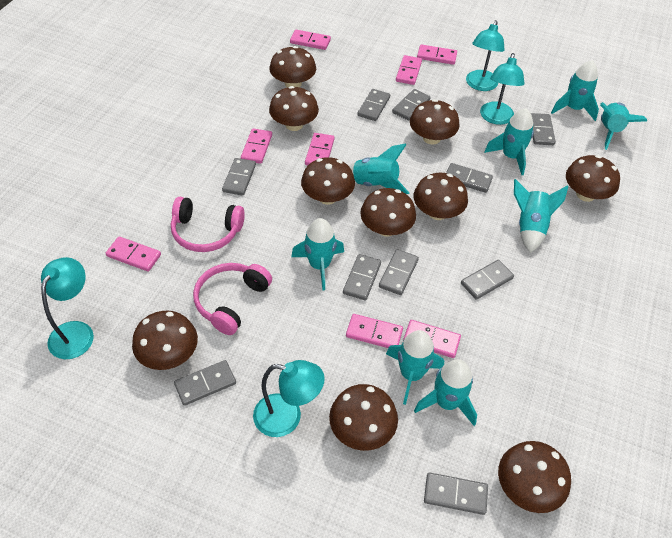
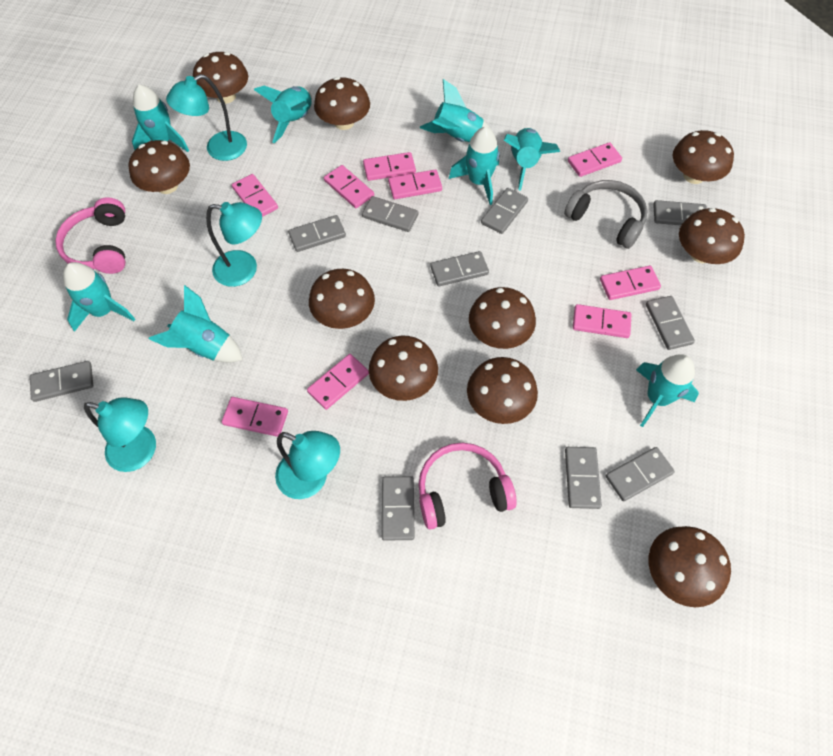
grey headphones: none = 0 -> [564,180,648,249] = 1
pink domino: [106,237,161,272] [241,128,272,164] [290,30,331,50] [305,133,334,165] [346,314,403,348] [396,55,422,85] [403,320,461,358] [417,44,457,65] = 8 -> [222,397,288,437] [232,174,278,217] [307,354,369,410] [324,165,374,208] [363,152,416,181] [388,169,442,199] [568,142,622,177] [573,304,631,338] [600,266,661,300] = 9

